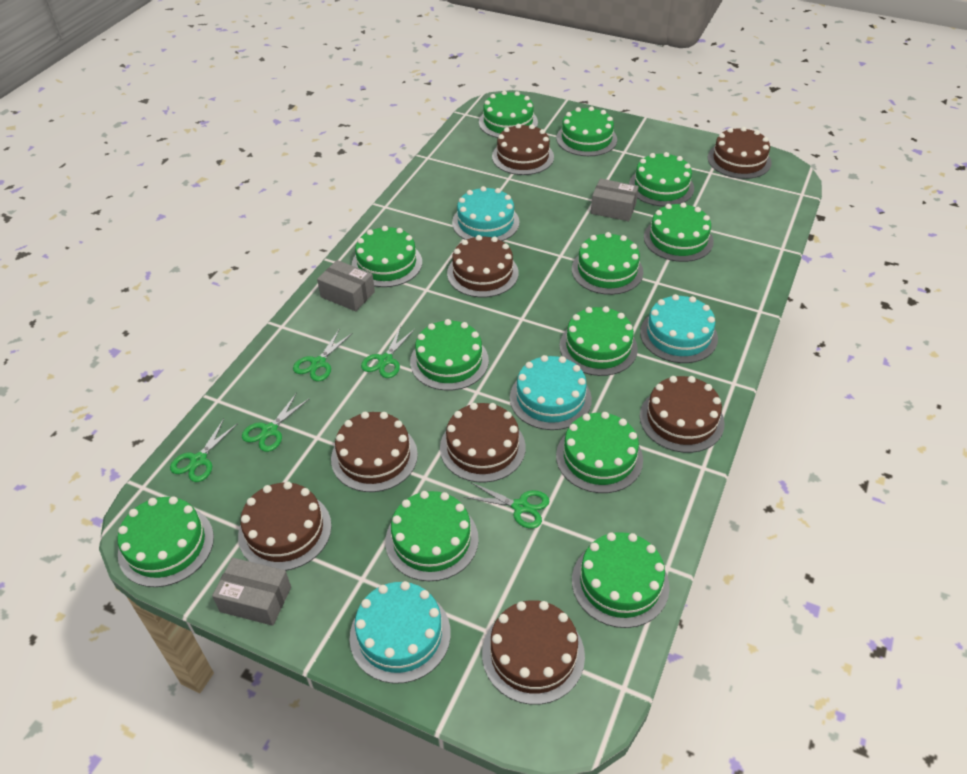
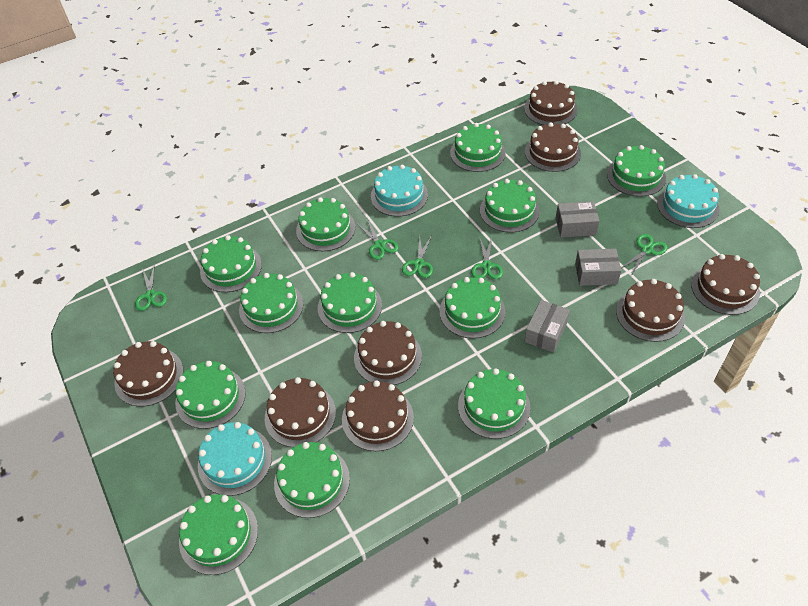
turquoise cake: [350,581,451,684] [452,186,520,241] [510,355,592,430] [640,294,718,363] = 4 -> [198,422,272,496] [371,165,428,216] [657,174,719,228] = 3

